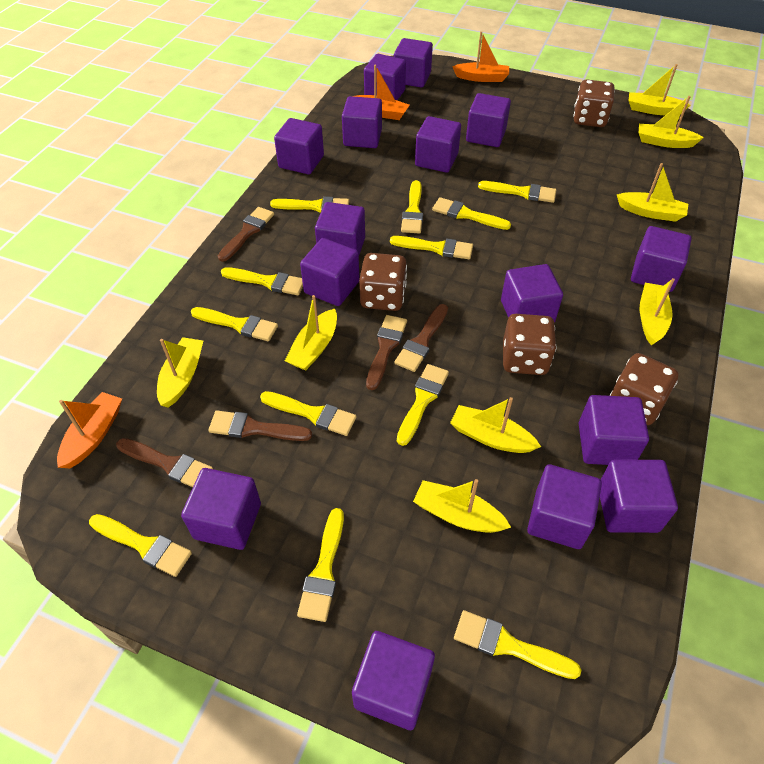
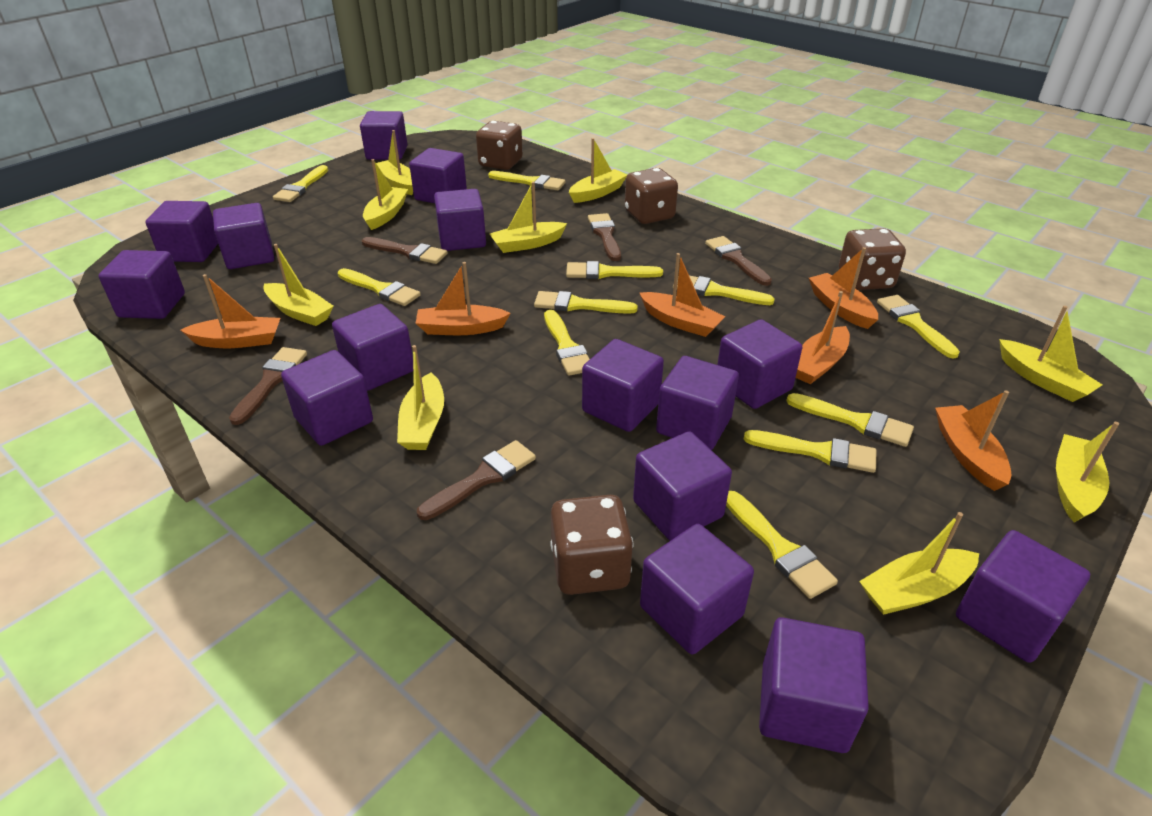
orange boat: [57,392,122,468] [353,65,409,120] [452,31,509,82] = 3 -> [181,274,280,348] [416,262,511,335] [640,253,725,337] [796,291,850,384] [809,247,878,329] [935,390,1012,491] = 6
yellow boat: [157,337,203,407] [285,295,337,371] [413,479,511,533] [450,397,541,453] [617,163,688,222] [629,64,690,115] [639,96,704,148] [639,278,675,346] = 8 -> [263,244,334,326] [363,159,408,230] [376,130,413,195] [397,345,444,450] [490,182,567,253] [569,138,627,203] [859,512,979,615] [999,306,1103,402] [1056,422,1119,523] = 9
yellow brush: [89,514,192,577] [191,307,278,341] [221,267,303,295] [260,391,357,436] [270,196,349,213] [297,508,344,622] [390,236,473,259] [397,364,449,446] [401,180,423,234] [432,197,511,230] [454,610,581,679] [478,181,556,203] = 12 -> [273,165,328,202] [338,268,421,306] [488,171,565,190] [534,291,638,314] [544,310,590,376] [566,261,663,279] [673,275,775,305] [726,491,838,599] [744,430,876,473] [786,393,914,447] [877,295,960,359] = 11

